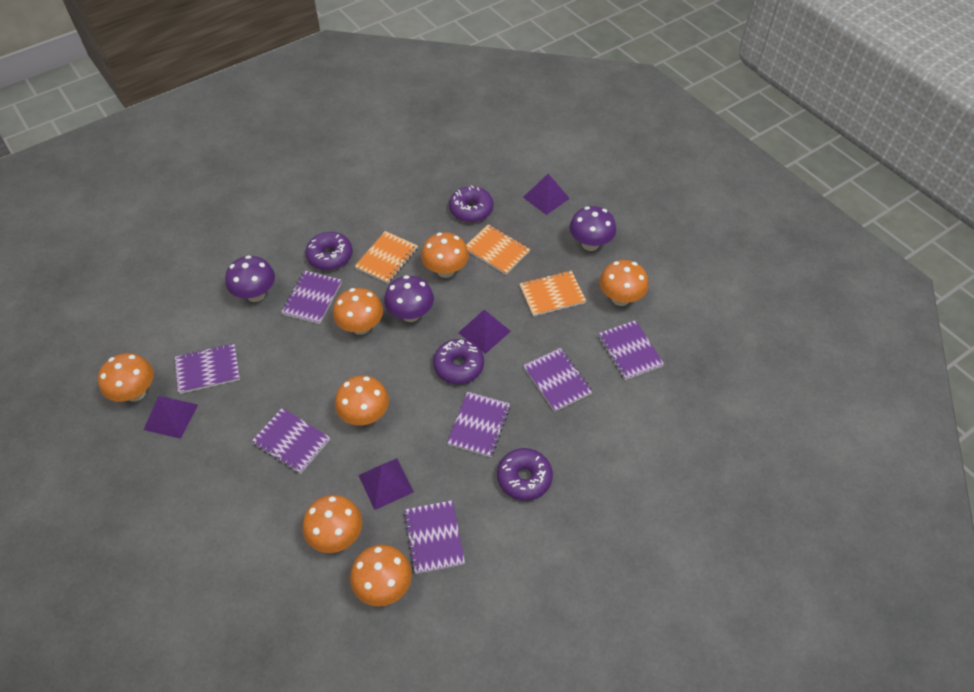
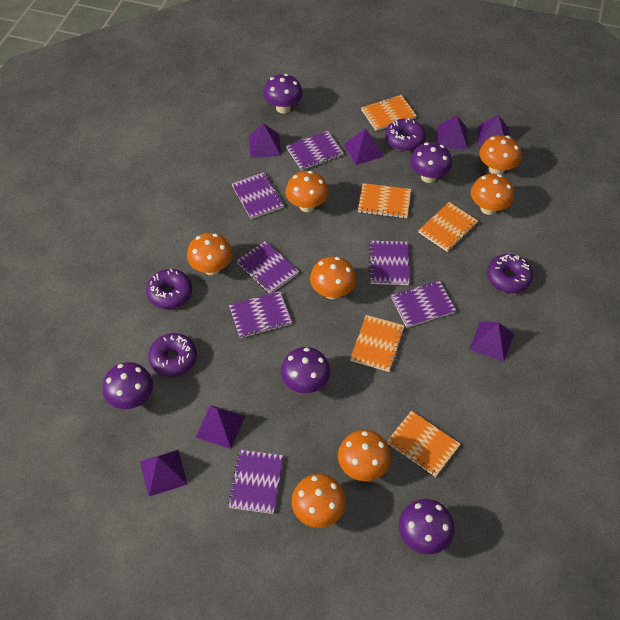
orange notebook: [355,231,418,283] [466,224,530,275] [520,271,586,316] = 3 -> [350,315,405,372] [358,183,411,219] [361,95,417,131] [386,411,460,477] [418,202,478,252] = 5
purple mushroom: [225,255,275,302] [384,275,434,322] [569,206,616,251] = 3 -> [103,362,153,409] [263,74,303,114] [281,347,330,393] [399,499,454,554] [410,142,452,183] = 5
purple pyramid: [144,396,198,439] [359,458,414,510] [458,310,511,354] [523,174,570,215] = 4 -> [140,450,188,496] [195,405,245,449] [249,123,281,158] [344,128,384,165] [437,115,468,149] [469,322,514,362] [477,115,509,147] = 7

